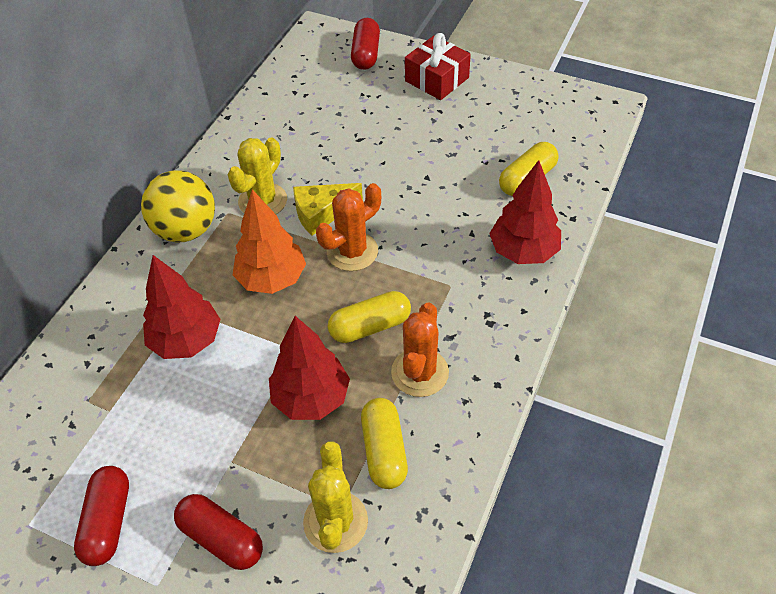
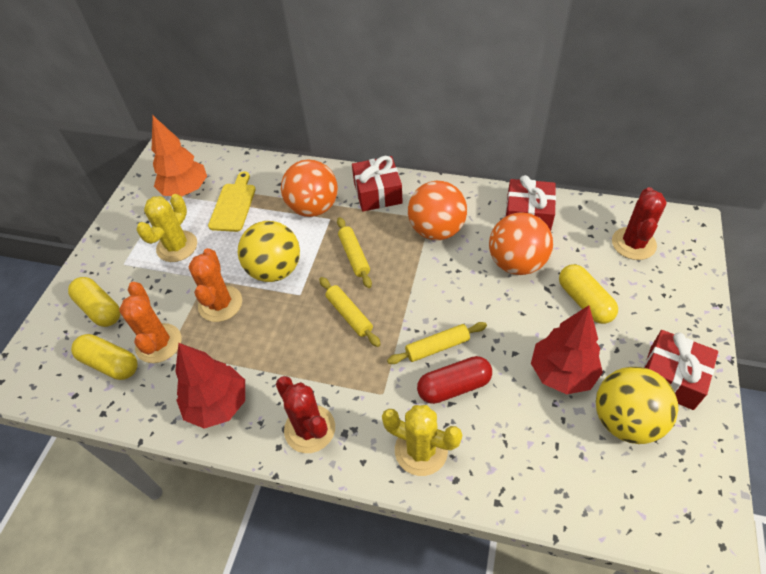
orange ball: none = 0 -> [281,160,338,217] [408,181,467,240] [489,212,553,275] = 3
red cactus: none = 0 -> [276,376,335,453] [612,187,667,260] = 2
red capsule: [74,466,129,566] [174,494,263,570] [351,18,380,70] = 3 -> [417,356,492,404] = 1
red gift: [405,33,471,100] = 1 -> [352,156,403,212] [505,175,556,231] [643,330,718,410] = 3
red tree: [143,255,221,359] [269,316,350,420] [489,160,561,264] = 3 -> [175,343,245,429] [531,305,603,394] = 2
yellow ball: [141,170,215,243] = 1 -> [238,221,300,282] [596,367,678,444] = 2
yellow cheese: [293,183,363,236] = 1 -> none = 0
yellow cutting board: none = 0 -> [208,171,256,232] = 1
yellow rolling pin: none = 0 -> [319,277,381,347] [337,217,372,288] [387,322,487,364] = 3

